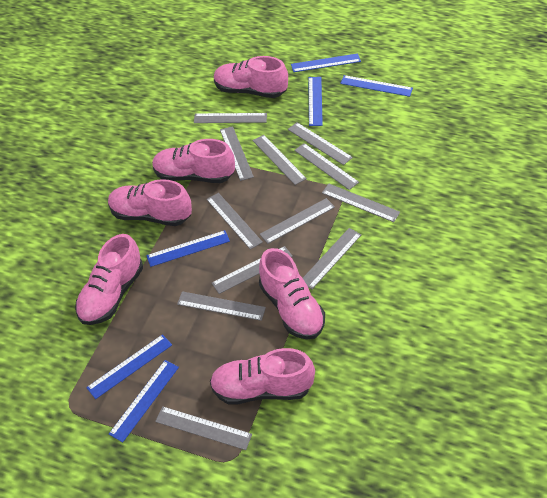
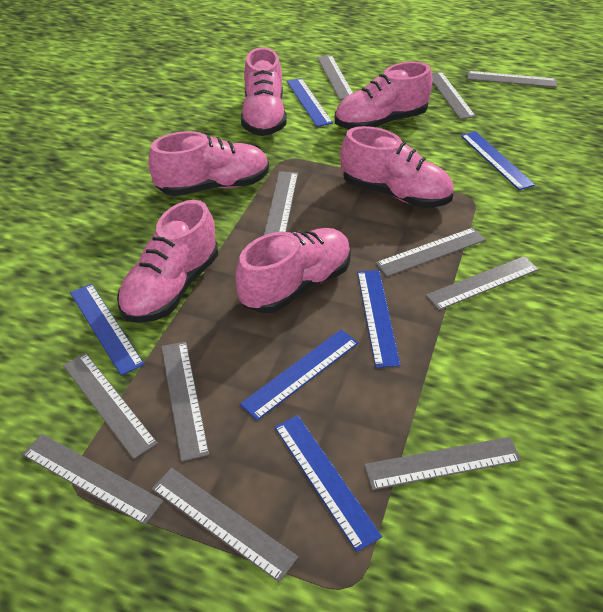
grey ruler: [155,406,252,450] [177,291,266,321] [194,113,267,123] [206,193,263,249] [212,246,293,294] [220,126,254,181] [252,135,307,185] [260,198,335,244] [288,122,353,165] [294,143,359,190] [303,228,361,289] [322,183,400,222] = 12 -> [22,434,163,525] [63,353,158,459] [152,468,298,583] [162,341,209,462] [264,171,298,235] [317,55,353,100] [364,437,521,490] [376,228,486,277] [426,256,539,310] [432,71,476,119] [467,71,557,88] = 11

